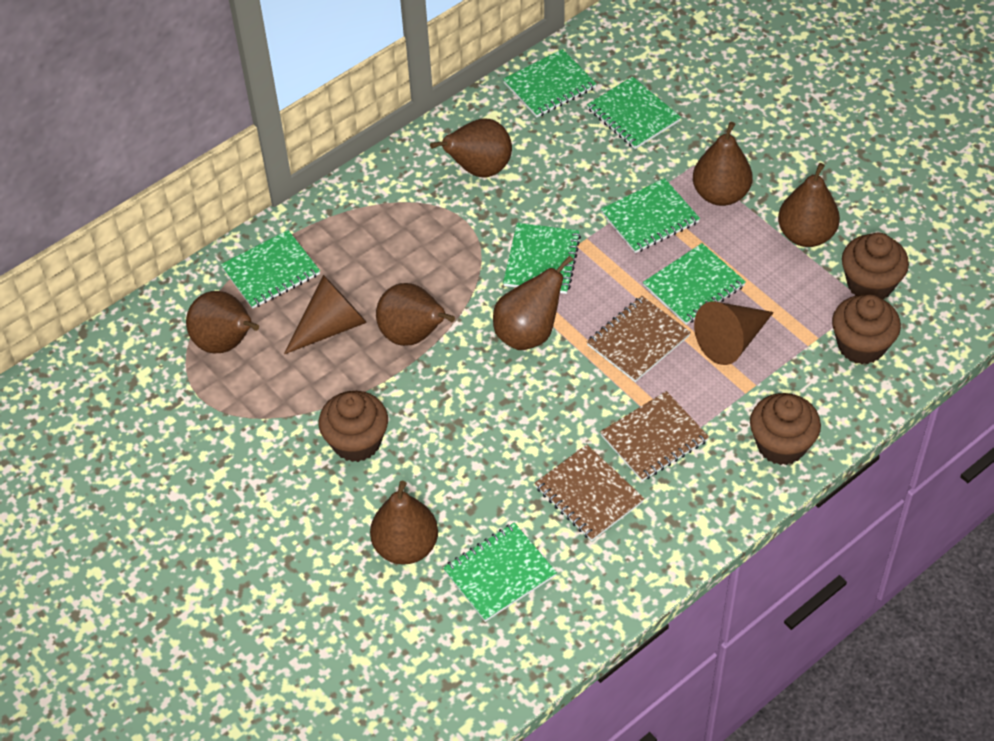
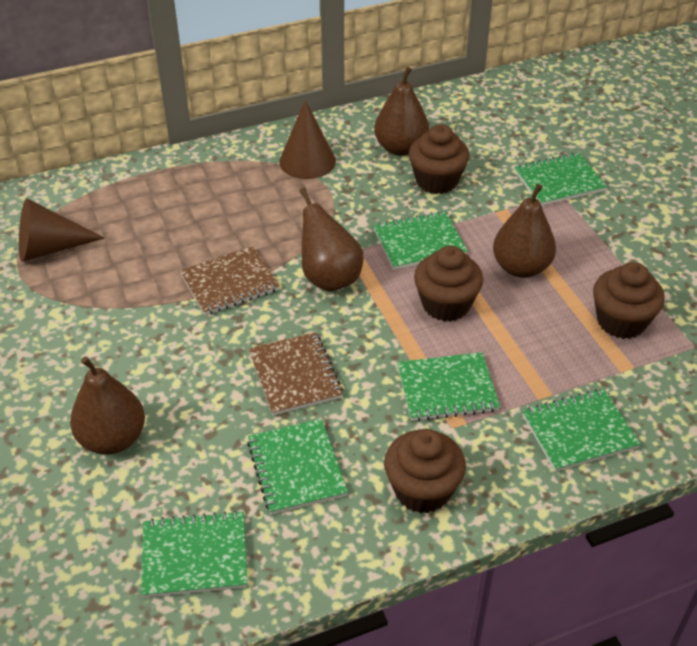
brown notebook: [535,444,645,541] [587,296,691,382] [600,391,709,481] = 3 -> [180,246,280,315] [249,332,343,416] = 2
brown pear: [186,291,259,353] [370,481,438,565] [376,283,455,346] [430,119,512,177] [493,255,573,350] [693,122,752,206] [778,163,840,247] = 7 -> [70,356,145,455] [299,188,364,292] [374,67,429,156] [493,184,556,278] = 4
green notebook: [221,230,320,309] [443,522,557,622] [503,49,597,117] [503,223,581,294] [587,76,681,149] [601,178,700,253] [643,243,746,325] = 7 -> [141,511,247,598] [247,419,348,515] [373,211,468,270] [397,352,500,421] [514,152,607,206] [522,389,641,472] = 6

